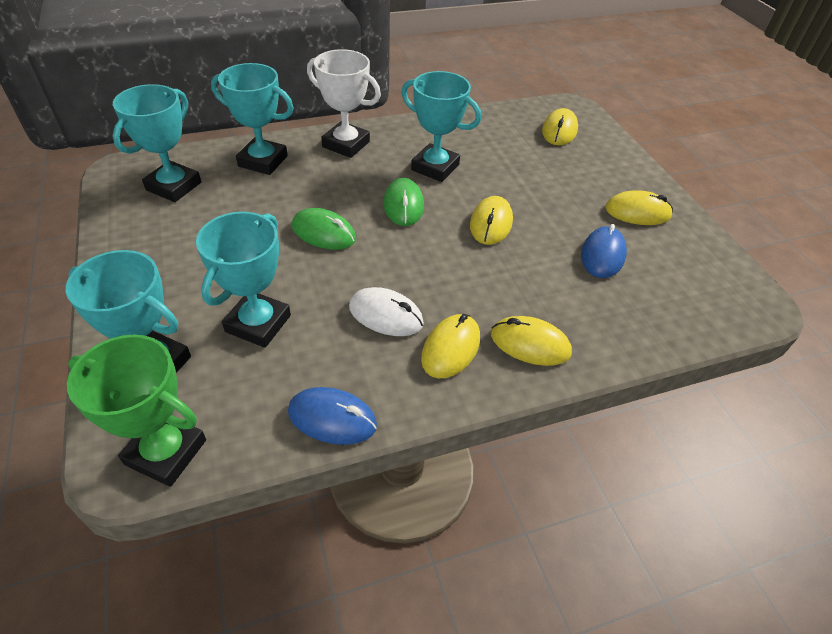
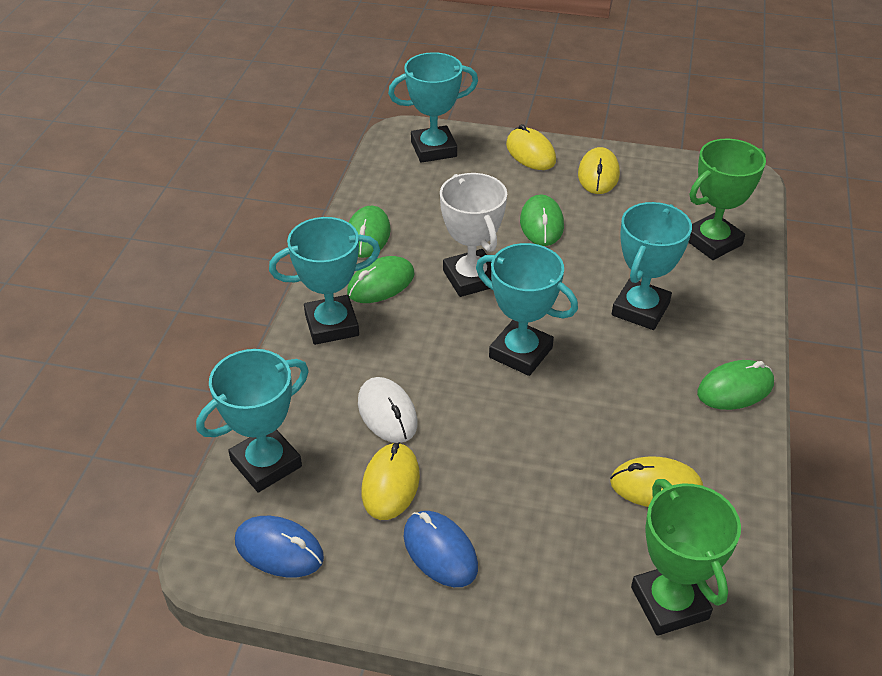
green mouse: [292,208,356,250] [383,178,424,226] = 2 -> [347,256,415,303] [349,206,391,258] [520,194,564,246] [697,360,774,410] = 4
green trophy: [67,335,206,487] = 1 -> [631,479,741,636] [688,139,766,260] = 2
yellow mouse: [421,314,480,378] [470,196,513,245] [491,316,572,366] [542,108,578,145] [605,190,673,225] = 5 -> [362,442,420,520] [506,124,556,170] [578,147,620,194] [610,457,703,507] = 4

